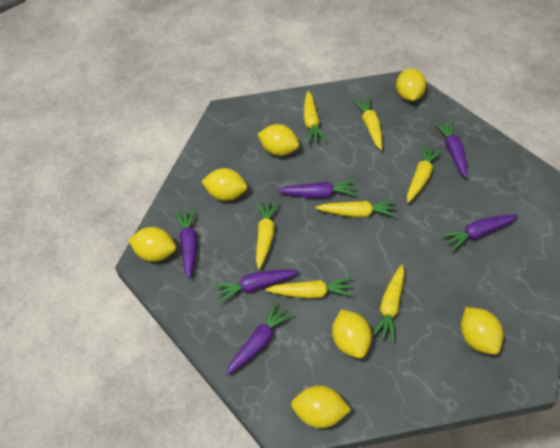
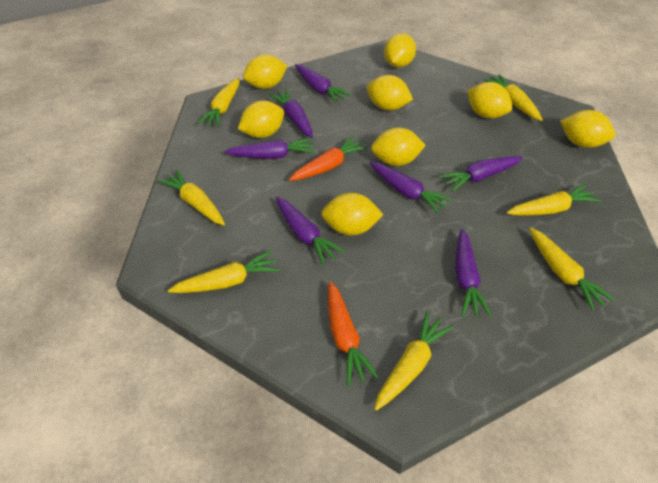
orange carrot: none = 0 -> [289,136,368,181] [328,281,378,386] = 2
purple carrot: [175,209,197,279] [213,269,299,303] [226,302,293,375] [278,179,357,199] [434,120,467,178] [441,215,518,251] = 6 -> [225,138,315,159] [269,89,313,138] [276,197,345,265] [295,64,352,104] [370,162,453,214] [439,156,523,192] [455,229,492,317] = 7
yellow lemon: [128,227,176,262] [201,168,247,201] [258,124,299,156] [291,386,351,428] [332,309,372,358] [396,68,426,101] [461,307,503,355] = 7 -> [238,101,284,138] [243,54,287,89] [321,193,383,236] [367,75,413,111] [371,127,426,166] [384,33,416,68] [467,82,513,119] [560,110,615,148] = 8

